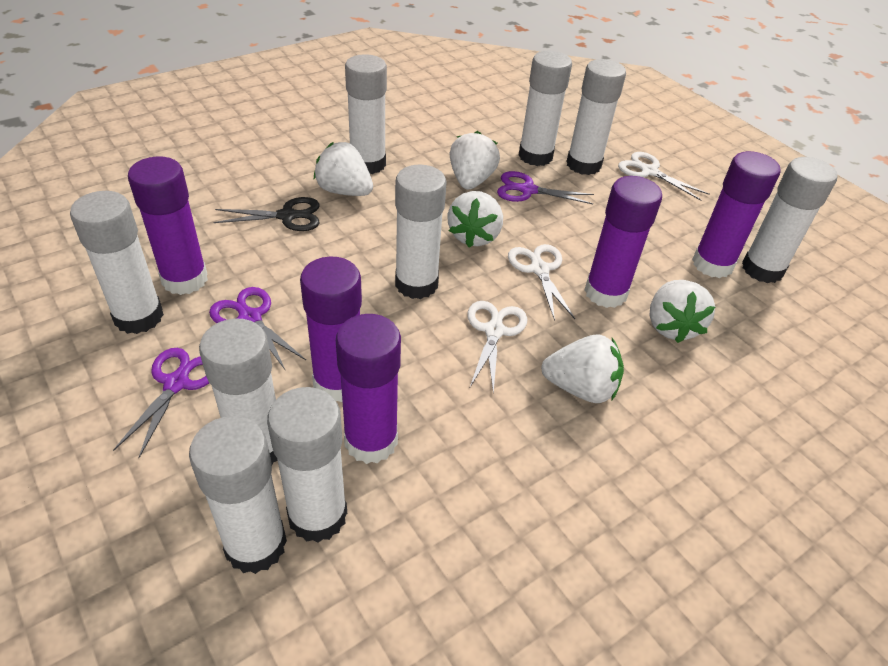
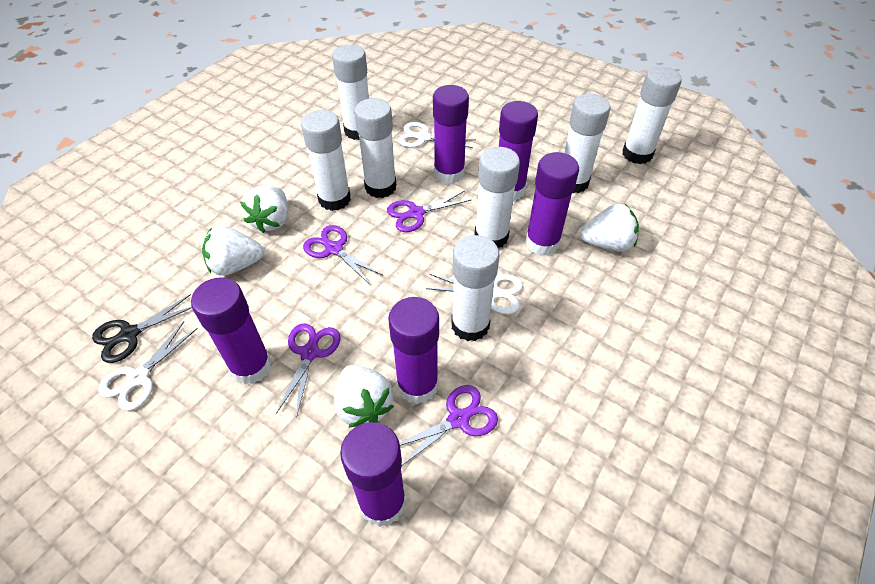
purple glue stick: [128,156,208,295] [300,257,362,402] [336,314,401,464] [585,176,662,308] [692,151,781,278] = 5 -> [191,278,272,385] [340,422,406,527] [388,297,439,404] [433,85,469,184] [499,101,538,201] [525,152,579,256] = 6
purple scissors: [113,348,209,458] [209,287,306,370] [497,171,594,204] = 3 -> [276,323,341,418] [303,225,383,284] [387,191,471,232] [399,385,498,466] = 4
white glue stick: [70,191,164,334] [189,416,287,574] [199,319,278,465] [267,387,347,543] [345,54,387,174] [395,165,447,299] [518,51,572,166] [566,59,626,175] [742,157,838,283] = 9 -> [301,110,351,211] [332,44,369,140] [354,98,397,198] [451,235,499,341] [474,147,520,248] [564,94,610,193] [622,67,682,164] = 7
white strawberry: [314,142,373,196] [447,191,503,248] [450,131,500,189] [541,335,624,403] [649,280,715,343] = 5 -> [202,226,264,276] [240,186,288,233] [334,365,394,427] [580,204,639,252] = 4

